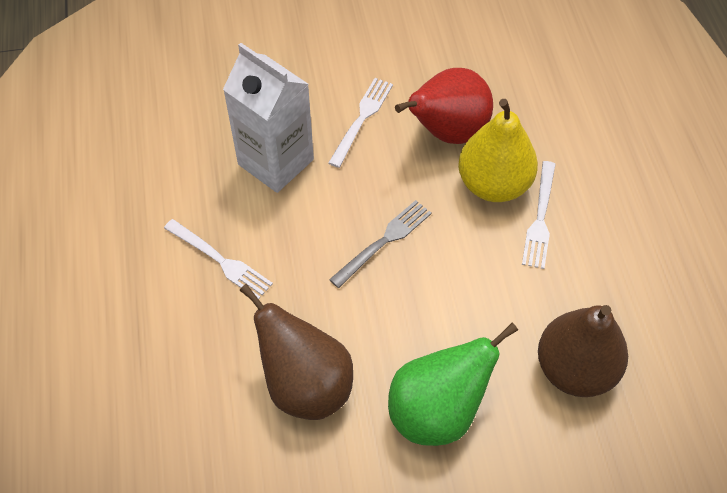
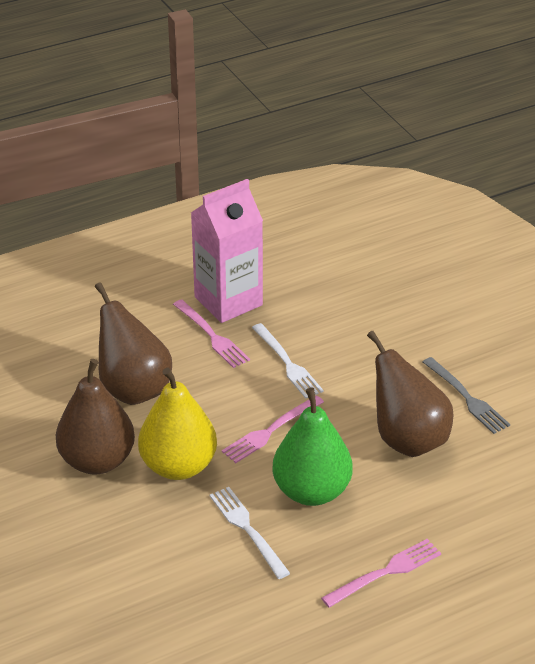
brown pear: [240,284,353,420] [538,305,628,397] = 2 -> [56,359,135,475] [95,282,172,405] [367,331,454,457] = 3
pink carton: none = 0 -> [191,179,263,323] = 1
pink fork: none = 0 -> [173,299,250,368] [222,395,324,463] [321,539,441,608] = 3
red pear: [395,68,493,144] = 1 -> none = 0
white carton: [223,43,314,193] = 1 -> none = 0
white fork: [164,219,273,299] [328,78,393,168] [522,161,556,269] = 3 -> [210,487,290,579] [252,323,324,398] = 2

